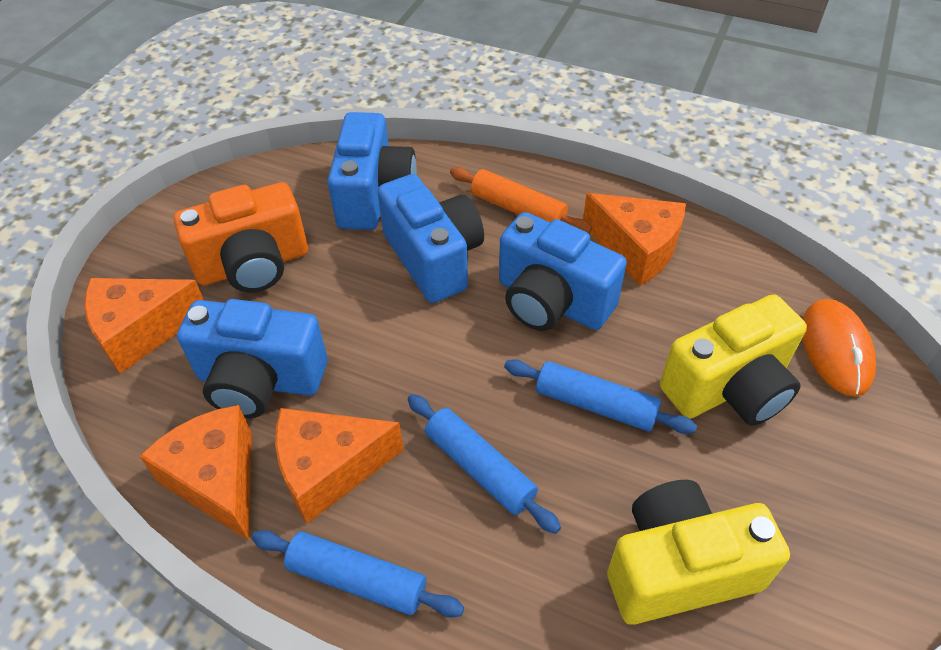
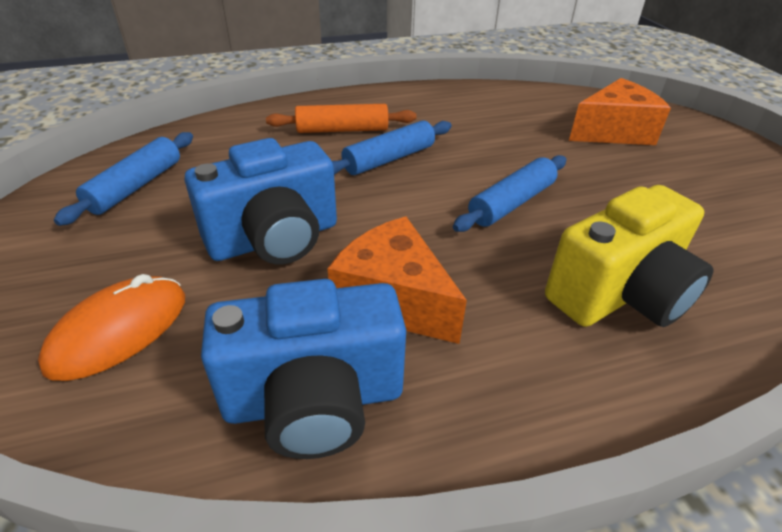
blue camera: [177,299,328,418] [327,112,417,230] [377,174,484,303] [499,212,627,331] = 4 -> [184,138,337,264] [201,279,406,459] = 2
orange camera: [174,182,308,293] = 1 -> none = 0
orange cheese: [84,278,204,374] [139,405,252,541] [275,408,404,524] [583,193,686,286] = 4 -> [327,216,467,344] [569,78,671,145] = 2
yellow camera: [607,480,790,625] [660,294,807,426] = 2 -> [545,185,713,327] = 1

